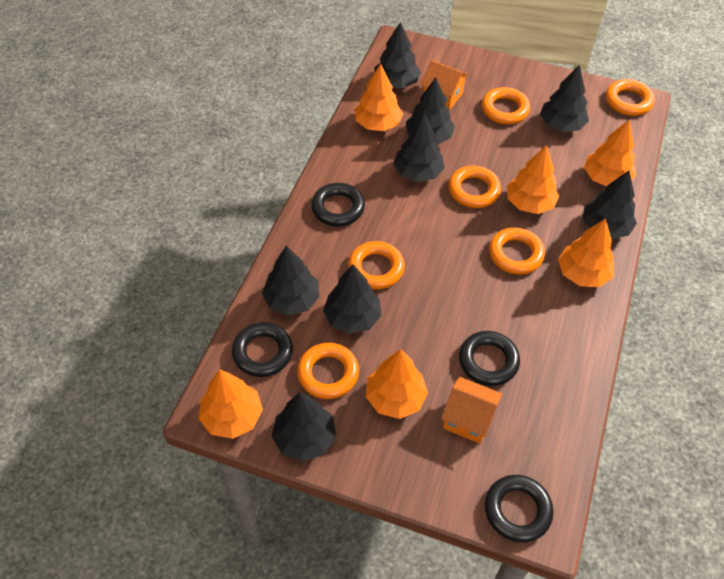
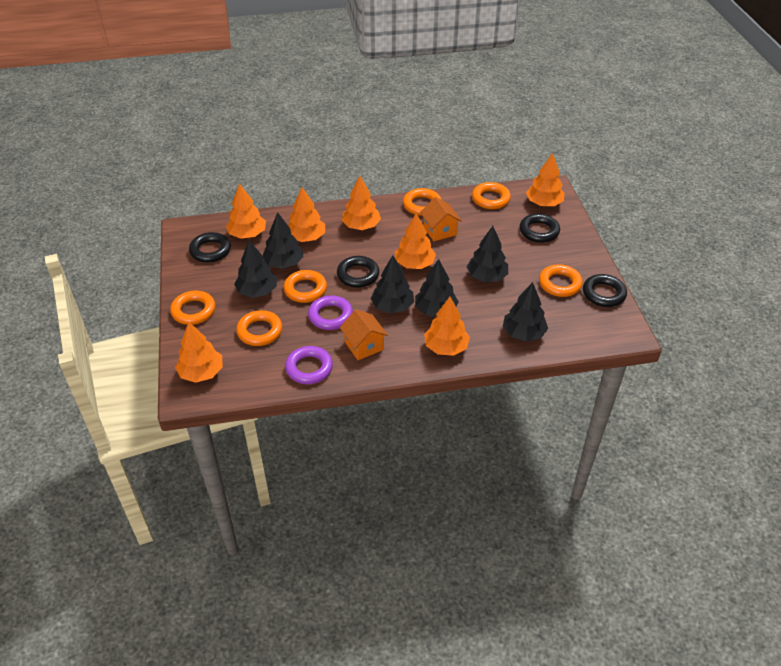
black tree: [262,245,320,316] [272,393,337,462] [323,264,382,334] [375,22,421,88] [393,114,445,182] [406,77,455,145] [540,65,589,132] [583,171,637,239] = 8 -> [234,240,277,298] [262,212,304,269] [370,255,414,313] [415,259,459,317] [467,226,508,282] [503,282,548,341] = 6
orange tree: [199,369,263,439] [355,64,403,131] [366,349,428,419] [507,145,559,214] [558,219,614,287] [584,120,636,186] = 6 -> [175,322,223,383] [226,183,266,239] [288,187,325,242] [341,176,381,230] [395,213,436,269] [424,297,470,356] [526,153,564,206] = 7
purple ring: none = 0 -> [285,346,333,384] [308,295,353,330] = 2

